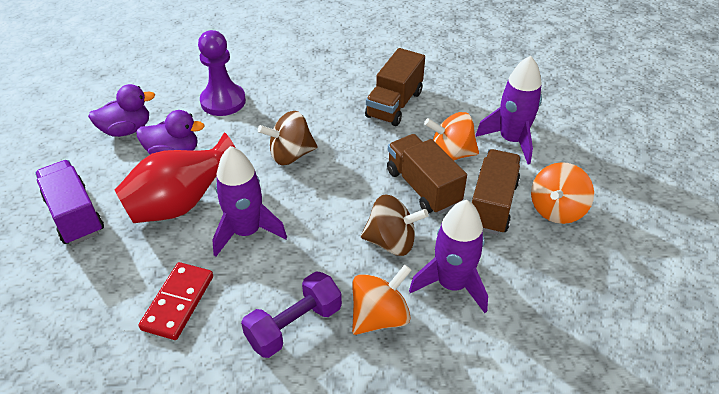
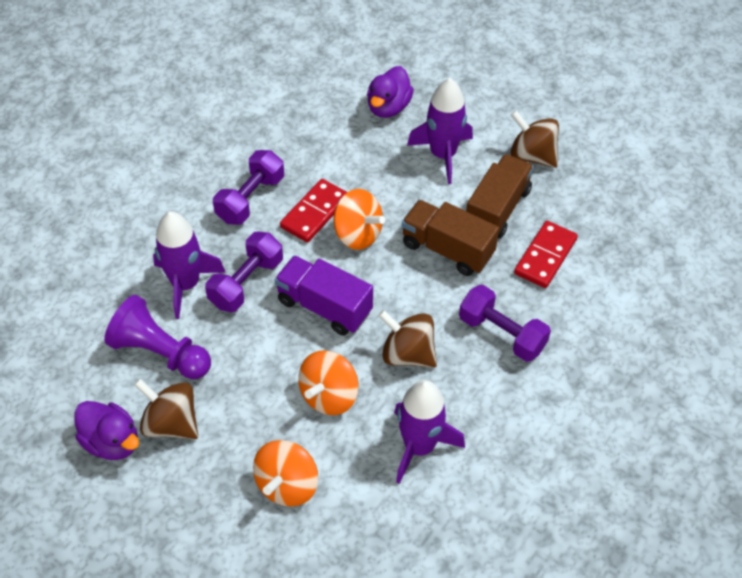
brown spinning top: [258,111,318,165] [361,195,429,256] = 2 -> [134,379,198,439] [378,310,437,368] [510,110,559,168] = 3
brown truck: [365,48,425,126] [387,134,467,214] [472,149,521,235] = 3 -> [402,200,499,276] [466,154,534,239] = 2
purple dumbbell: [241,271,342,358] = 1 -> [205,231,283,312] [213,150,284,225] [459,285,551,362] = 3
red domino: [138,262,213,340] = 1 -> [280,179,347,242] [514,221,578,288] = 2
red vase: [115,133,236,223] = 1 -> none = 0

